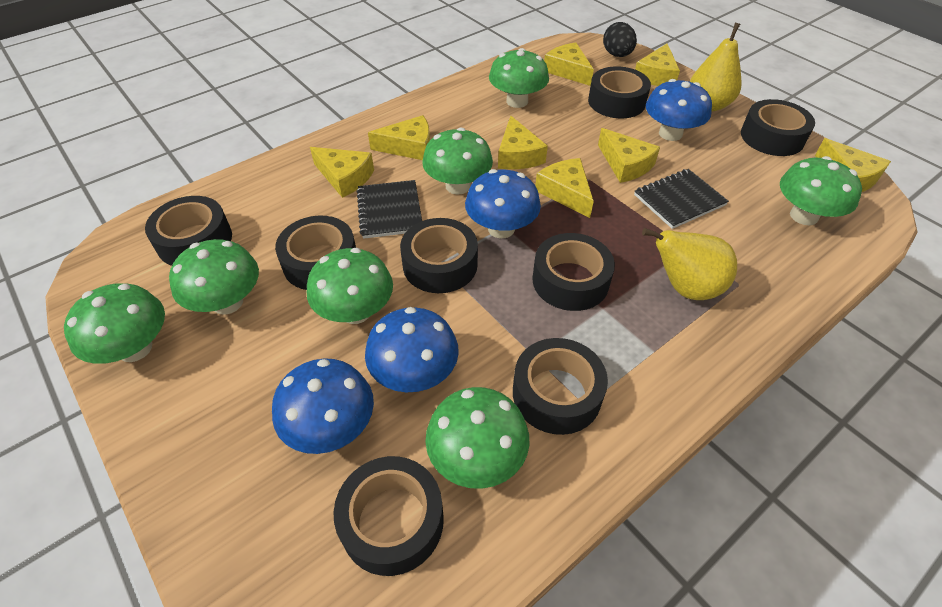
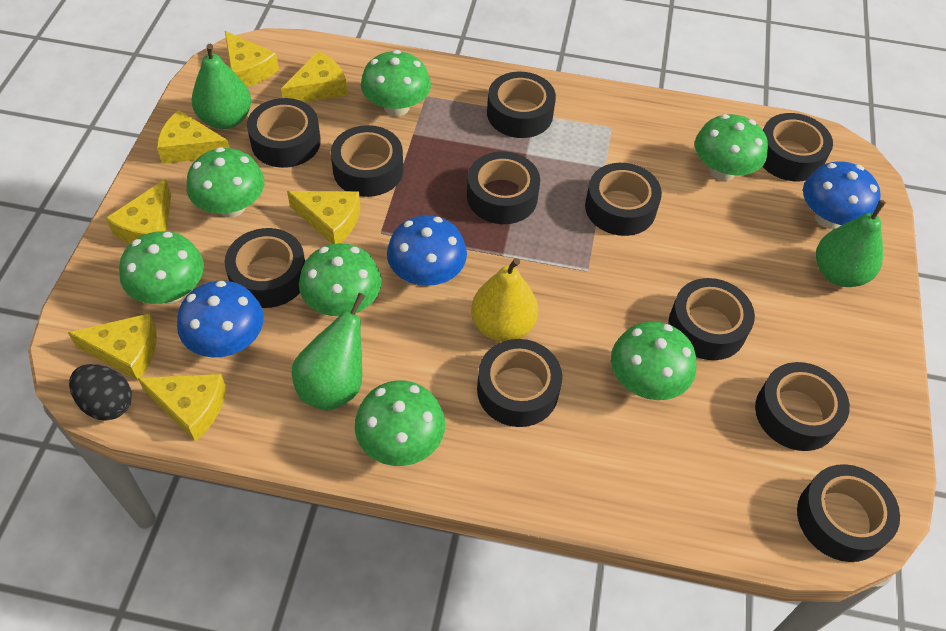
black notebook: [357,180,422,239] [634,169,729,229] = 2 -> none = 0
black tape: [145,196,232,266] [275,216,356,290] [334,456,444,576] [400,218,478,293] [513,338,608,435] [532,233,615,311] [588,66,651,118] [741,99,815,156] = 8 -> [224,228,305,308] [247,98,321,168] [331,125,403,197] [467,151,540,224] [477,339,562,427] [487,72,556,138] [585,163,662,236] [668,278,755,360] [755,362,850,451] [762,113,833,181] [797,464,900,562] = 11
blue mushroom: [272,358,374,454] [365,307,459,392] [465,169,541,238] [646,79,712,141] = 4 -> [177,281,264,357] [387,215,467,286] [803,161,881,229] = 3
green pear: none = 0 -> [192,44,251,129] [292,293,365,410] [816,200,886,287] = 3
yellow cheese: [310,147,374,198] [368,115,430,160] [498,116,548,169] [535,158,594,218] [544,43,594,86] [598,128,660,183] [635,44,680,86] [815,138,891,192] = 8 -> [68,313,157,380] [106,179,171,244] [137,374,226,442] [157,110,230,164] [225,31,279,87] [281,51,348,102] [287,191,360,244] = 7
yellow pear: [642,228,737,300] [690,23,742,111] = 2 -> [471,258,538,342] = 1

